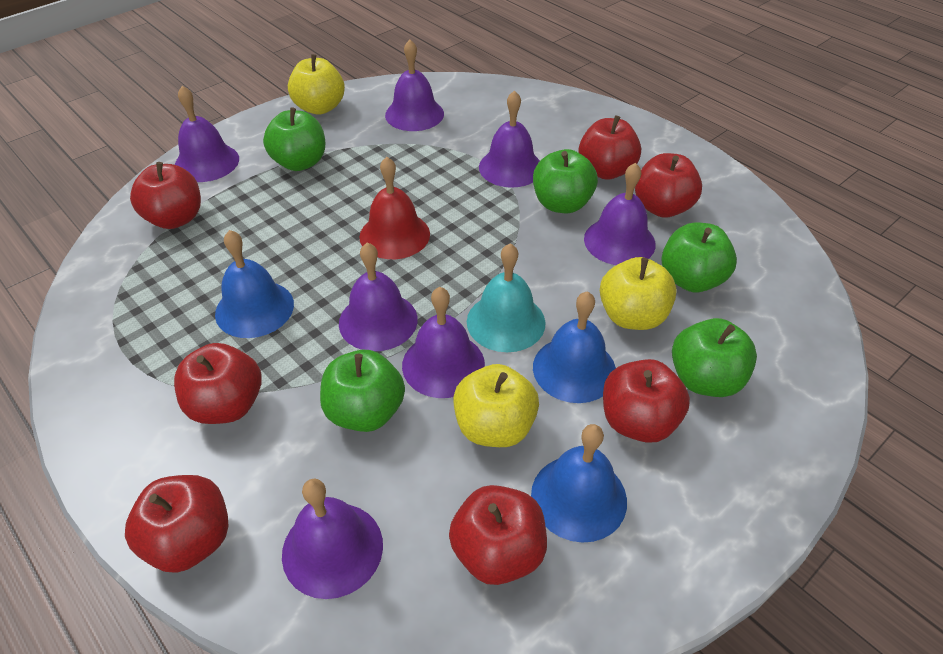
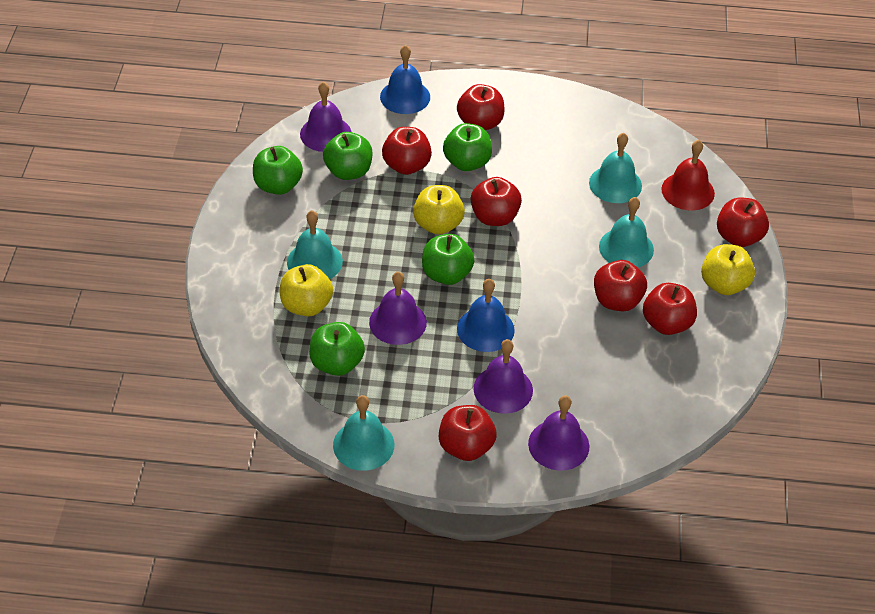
blue bell: [215,230,294,338] [531,424,627,542] [533,291,616,403] = 3 -> [380,45,430,114] [457,279,515,352] = 2
purple bell: [174,86,239,182] [282,478,383,599] [339,242,418,351] [385,39,444,131] [402,287,485,398] [479,90,540,188] [584,163,656,265] = 7 -> [300,82,351,152] [369,272,427,345] [473,339,533,414] [528,396,589,471] = 4
turquoise bell: [467,243,546,352] = 1 -> [287,210,343,279] [333,395,394,471] [589,133,642,203] [599,197,654,268] = 4

